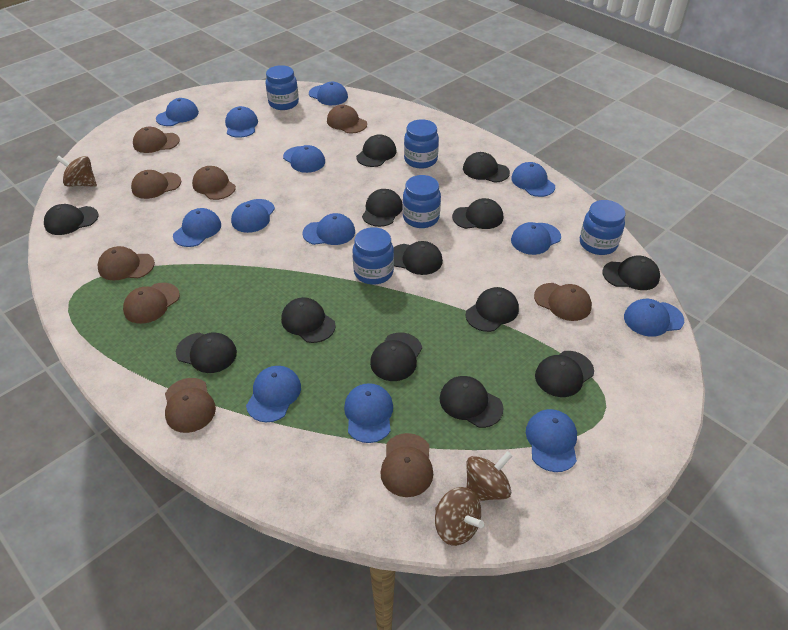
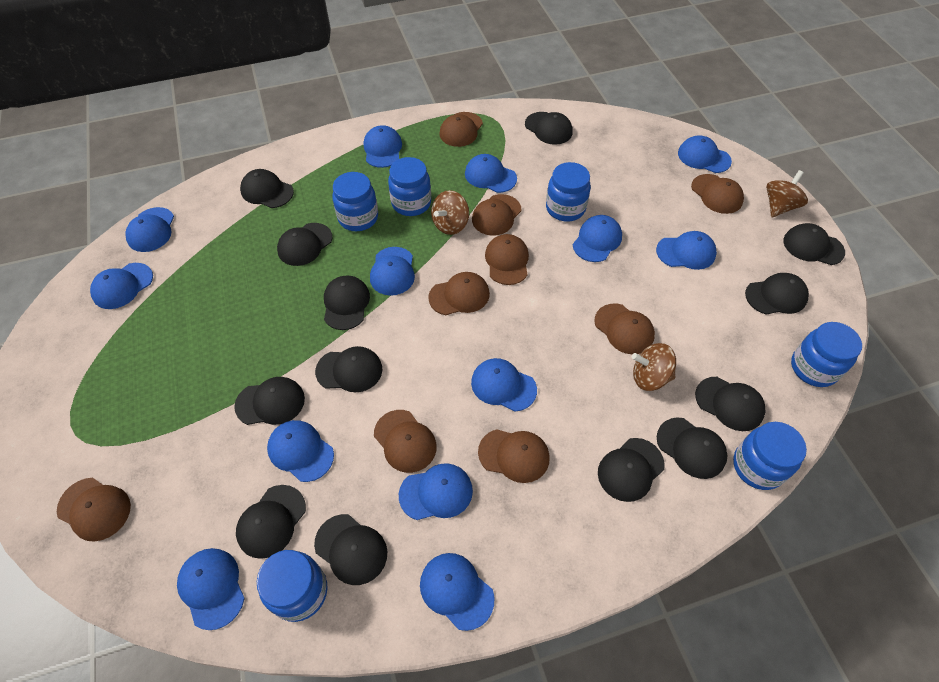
blue jar: [265,65,299,110] [353,227,394,285] [403,175,441,228] [404,119,439,169] [580,200,626,255] = 5 -> [257,550,327,622] [332,172,378,231] [388,157,431,216] [546,162,591,222] [733,422,807,490] [791,322,862,387] = 6

